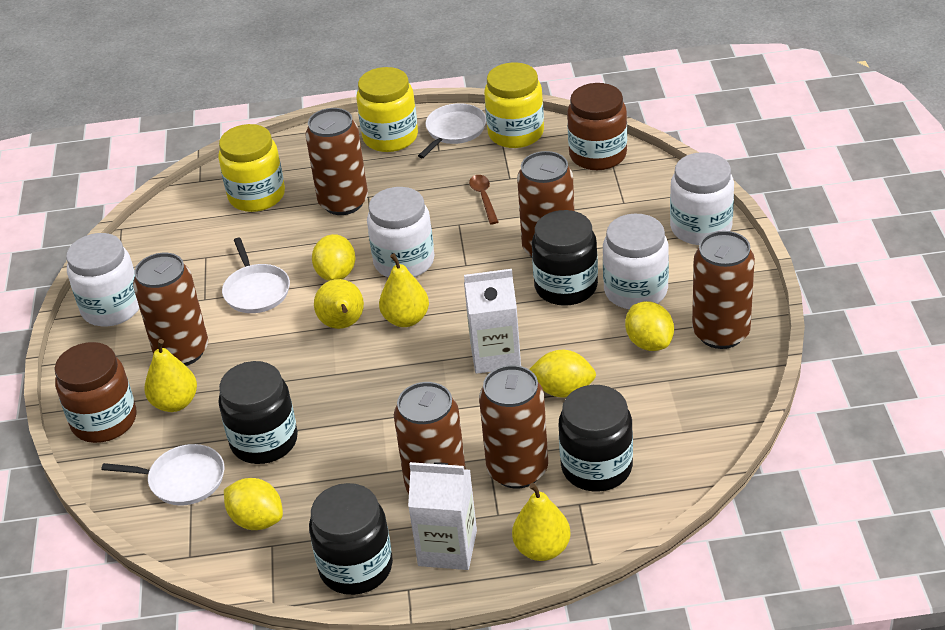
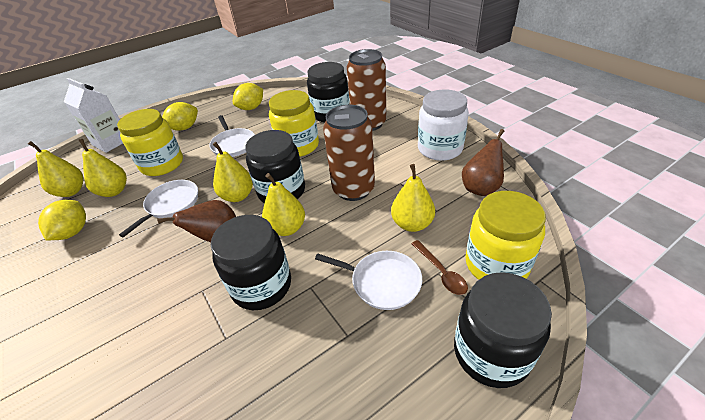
brown can: [133,253,208,366] [306,108,368,215] [394,382,466,493] [479,365,548,489] [517,151,574,257] [692,231,755,349] = 6 -> [323,105,375,201] [347,49,386,131] = 2
brown jar: [54,342,137,443] [567,83,627,170] = 2 -> none = 0
brown pear: none = 0 -> [157,200,236,242] [462,129,504,196] = 2
white carton: [408,462,477,570] [464,269,521,374] = 2 -> [64,78,123,153] = 1
white jar: [66,233,139,326] [367,187,434,278] [603,214,669,309] [670,152,734,245] = 4 -> [418,89,469,161] = 1
yellow lemon: [224,478,283,530] [312,234,355,281] [529,350,596,398] [625,301,674,351] = 4 -> [38,200,86,240] [162,102,198,131] [233,83,263,110] = 3
yellow pear: [144,339,197,412] [314,279,364,329] [379,253,429,327] [512,483,571,561] = 4 -> [28,141,83,197] [79,139,127,197] [212,142,253,202] [262,173,305,236] [391,164,435,232] = 5

